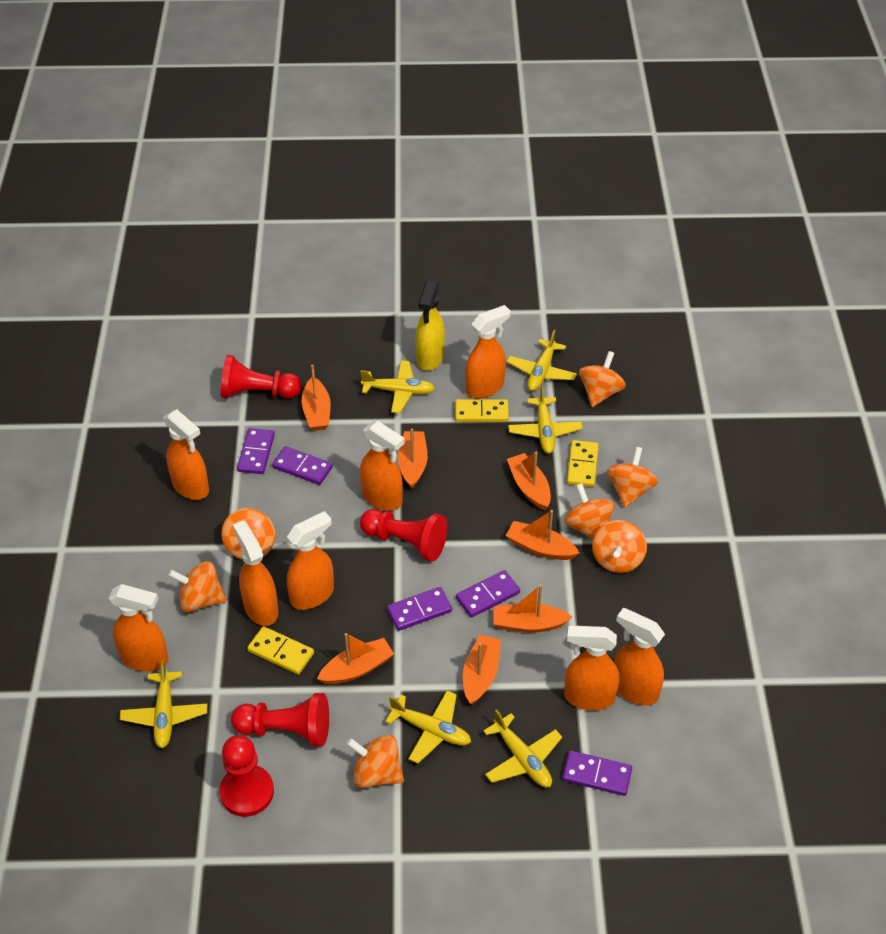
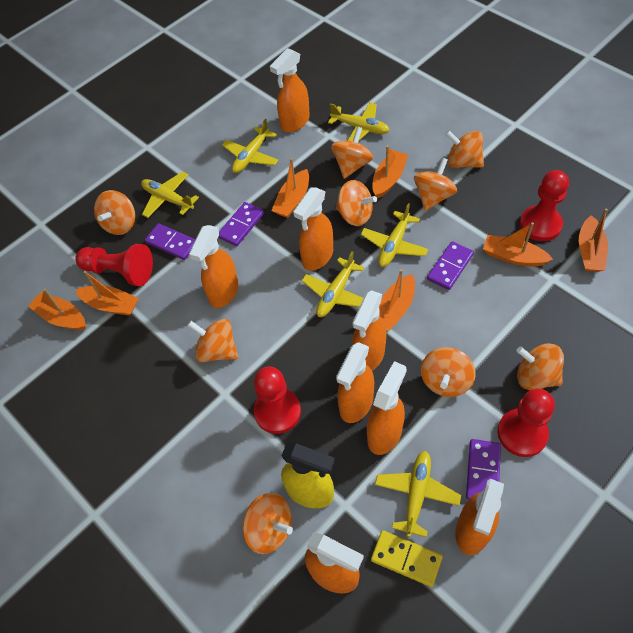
orange spinning top: [168,561,227,612] [221,508,276,560] [346,735,404,788] [564,483,615,539] [579,351,626,407] [592,520,647,573] [607,447,658,508] = 7 -> [94,190,135,235] [187,319,238,362] [242,493,293,554] [331,127,373,179] [335,180,377,226] [414,158,457,211] [421,347,476,397] [445,130,484,168] [516,343,564,390] = 9
purple domino: [237,428,275,474] [272,446,333,485] [387,587,452,631] [456,570,520,618] [562,751,632,796] = 5 -> [145,223,196,260] [218,202,264,246] [427,241,474,290] [466,439,501,499] = 4
yellow domino: [247,626,314,675] [455,399,509,422] [567,440,599,487] = 3 -> [371,530,443,587] = 1

